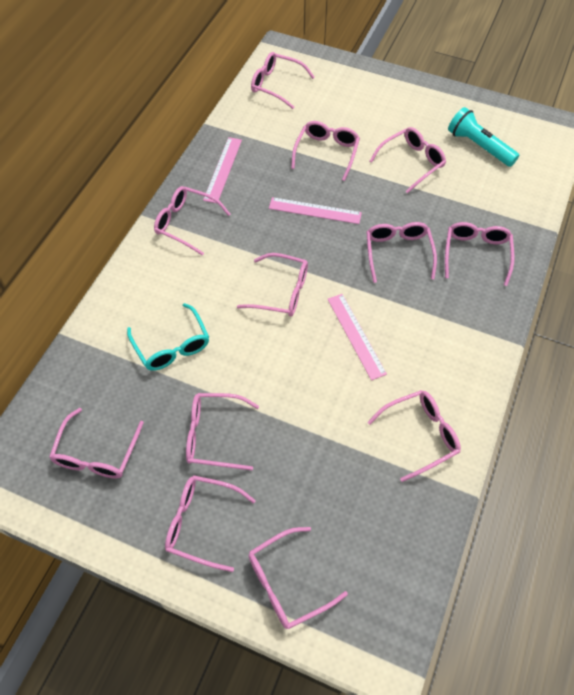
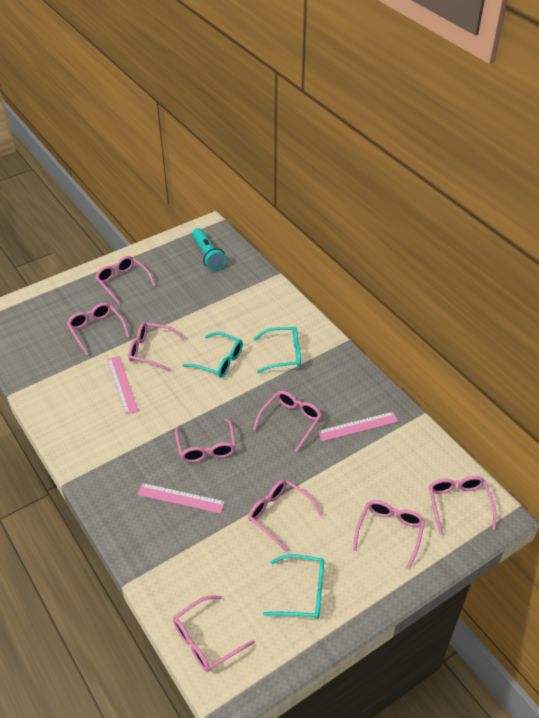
pink glasses: [49,408,144,478] [154,186,230,256] [165,475,256,572] [186,393,259,470] [237,253,308,317] [249,527,348,629] [251,52,315,109] [291,121,360,181] [366,222,437,283] [367,390,461,482] [370,127,446,194] [445,222,515,286] = 12 -> [67,303,130,355] [95,256,155,305] [128,322,185,372] [173,595,255,672] [175,418,236,463] [248,479,323,552] [253,391,322,452] [353,500,425,569] [429,476,496,535] = 9
turquoise glasses: [127,303,209,371] = 1 -> [182,332,243,378] [253,327,301,373] [263,554,324,619] = 3

